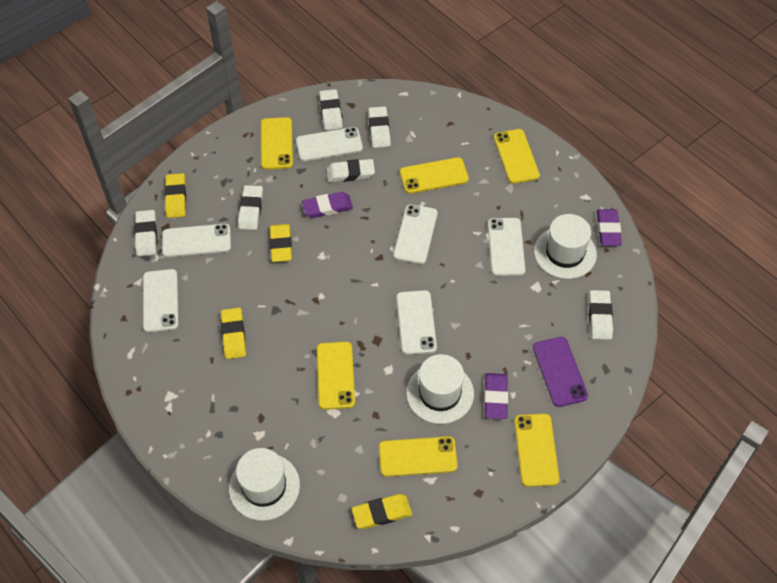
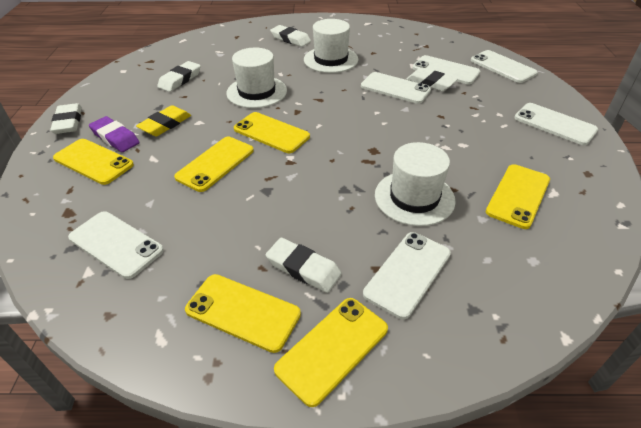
purple eraser: [302,192,353,218] [484,373,508,419] [597,209,622,246] = 3 -> [89,116,140,152] = 1
purple phone: [533,337,588,407] = 1 -> none = 0
white eraser: [134,210,157,256] [238,185,263,230] [319,89,343,130] [326,159,375,182] [368,106,391,148] [589,290,613,340] = 6 -> [50,103,82,134] [157,61,201,92] [266,238,342,293] [270,25,311,47] [406,68,458,91] = 5
yellow eraser: [164,173,186,218] [221,308,246,359] [270,224,292,262] [352,494,412,529] = 4 -> [136,105,191,136] = 1

